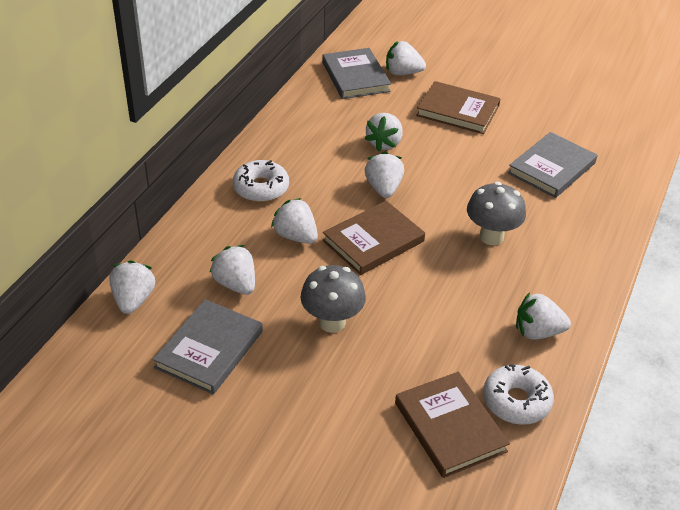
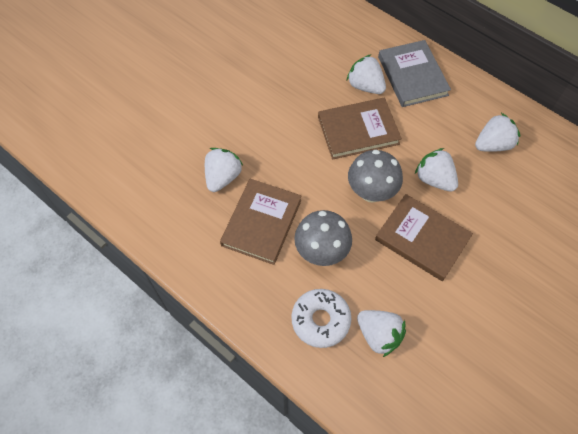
grey book: [153,299,263,394] [322,48,391,99] [508,132,597,198] = 3 -> [378,40,451,107] = 1
white donut: [233,160,289,202] [483,364,554,425] = 2 -> [291,289,351,348] = 1
white strawberry: [109,260,155,314] [209,245,255,295] [271,198,318,244] [365,113,403,152] [365,151,404,198] [386,41,426,75] [516,292,571,340] = 7 -> [205,148,243,192] [346,54,386,94] [357,310,406,357] [415,148,458,192] [475,113,520,152] = 5

